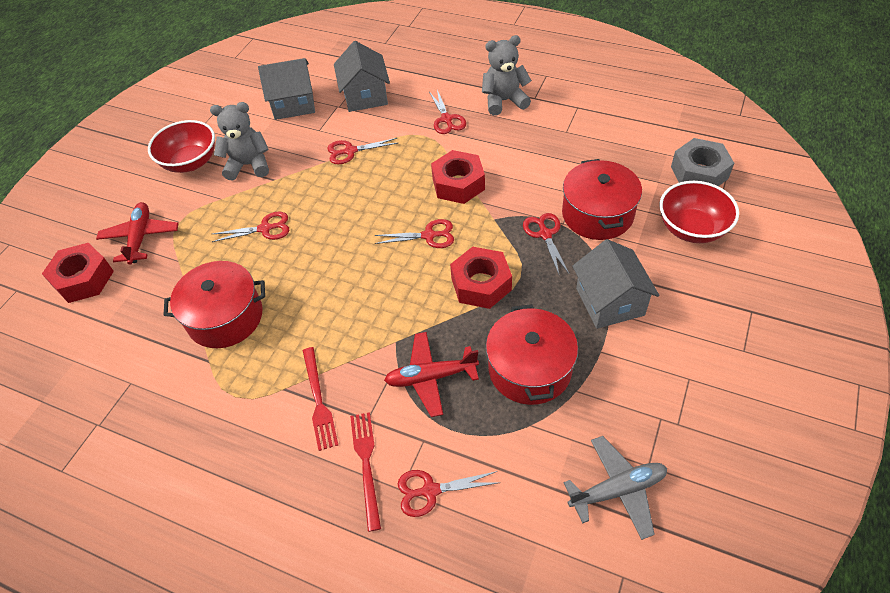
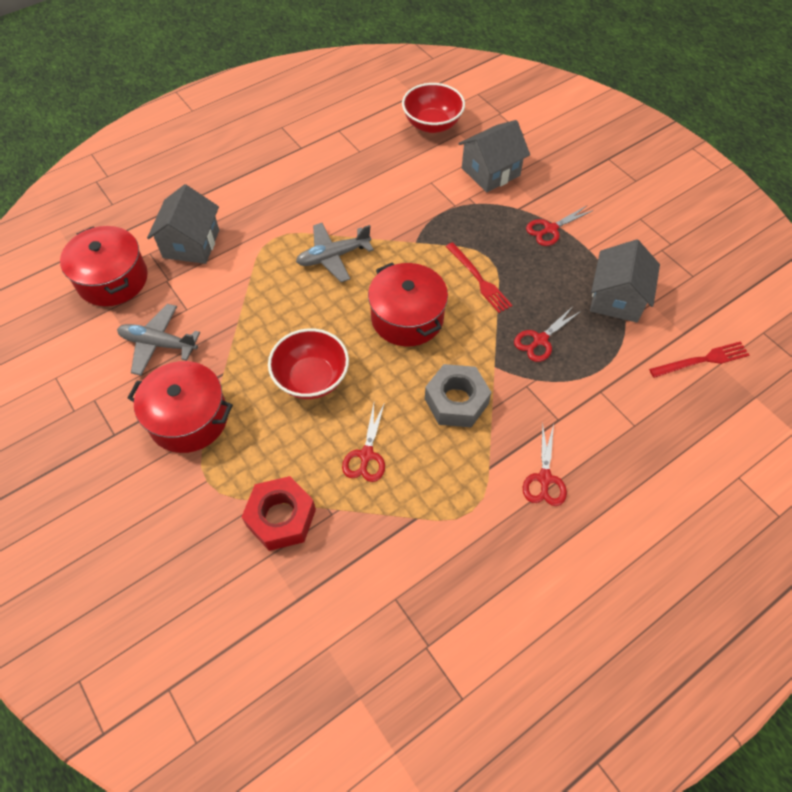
grey plane: [564,436,667,540] = 1 -> [117,304,200,376] [296,223,374,282] = 2
grey teddy bear: [210,102,269,181] [482,35,532,116] = 2 -> none = 0
red nut: [42,243,114,303] [431,150,485,204] [450,247,512,309] = 3 -> [242,476,316,551] = 1
red plane: [96,202,179,265] [384,332,479,417] = 2 -> none = 0
red scissors: [212,212,289,242] [327,138,398,164] [375,219,454,248] [398,470,501,517] [429,90,466,134] [523,213,569,274] = 6 -> [342,402,385,482] [514,306,581,362] [523,422,567,506] [526,206,593,246] = 4

